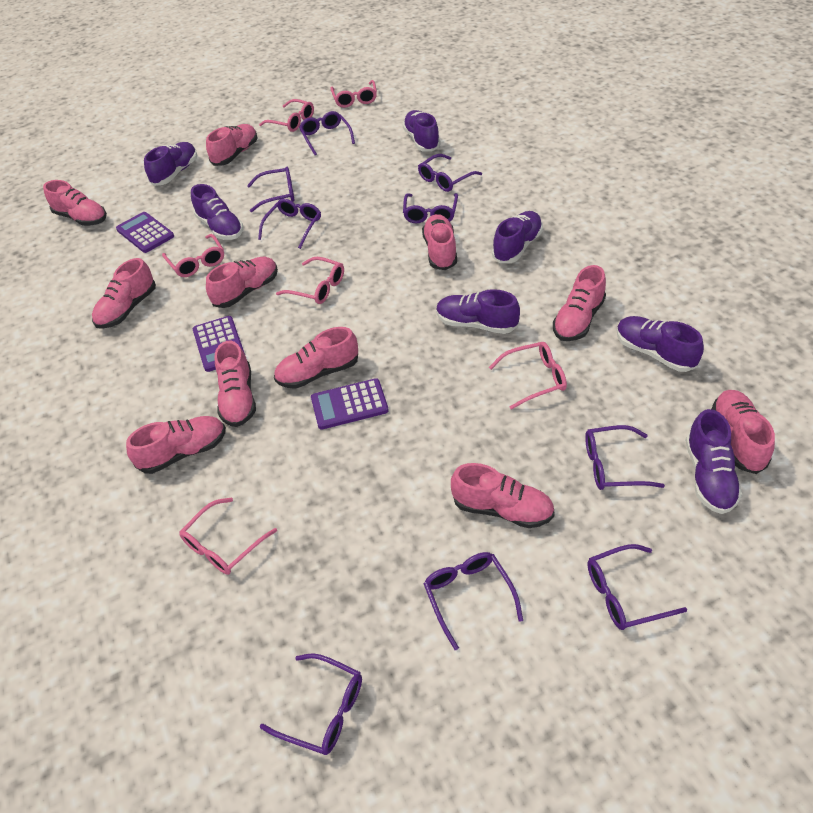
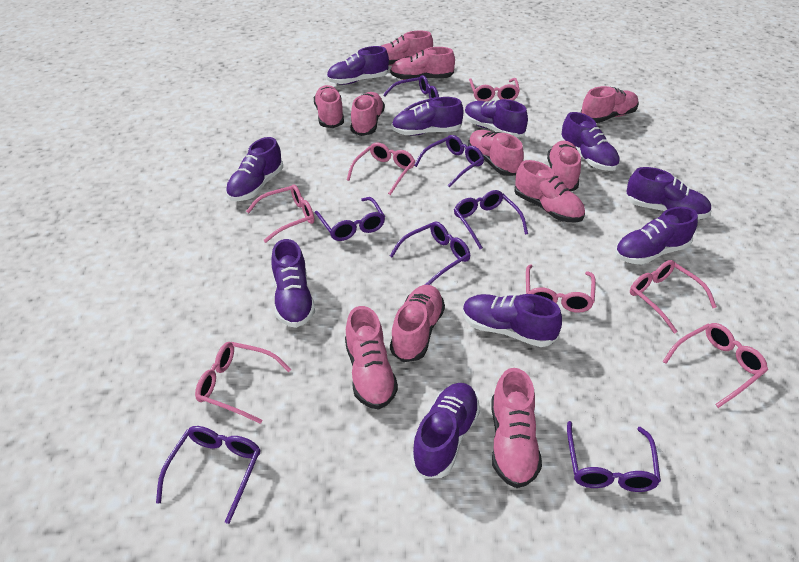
pink glasses: [162,234,224,277] [180,497,277,575] [259,99,314,132] [276,257,344,304] [330,80,377,108] [489,342,567,410] = 6 -> [195,342,291,424] [246,184,315,243] [347,142,415,195] [469,78,520,102] [526,265,596,313] [630,260,717,334] [662,323,768,408] = 7
purple calculator: [116,212,174,253] [193,316,245,372] [311,378,389,430] = 3 -> none = 0
purple glasses: [247,167,295,212] [258,199,321,249] [260,654,362,755] [299,111,355,155] [403,193,458,223] [418,154,482,192] [424,552,523,650] [585,425,665,490] [587,544,687,630] = 9 -> [156,426,261,524] [315,197,385,241] [383,75,439,114] [390,222,470,285] [414,135,484,187] [454,190,528,249] [567,421,661,492] = 7
purple shoe: [144,142,197,186] [191,184,243,240] [403,110,441,152] [436,289,520,334] [492,211,543,263] [617,316,704,372] [685,409,742,514] = 7 -> [226,137,283,201] [272,239,315,328] [327,46,389,85] [391,97,463,136] [411,383,480,479] [463,294,562,347] [464,99,528,138] [560,112,620,171] [615,207,698,265] [626,167,712,220] = 10

